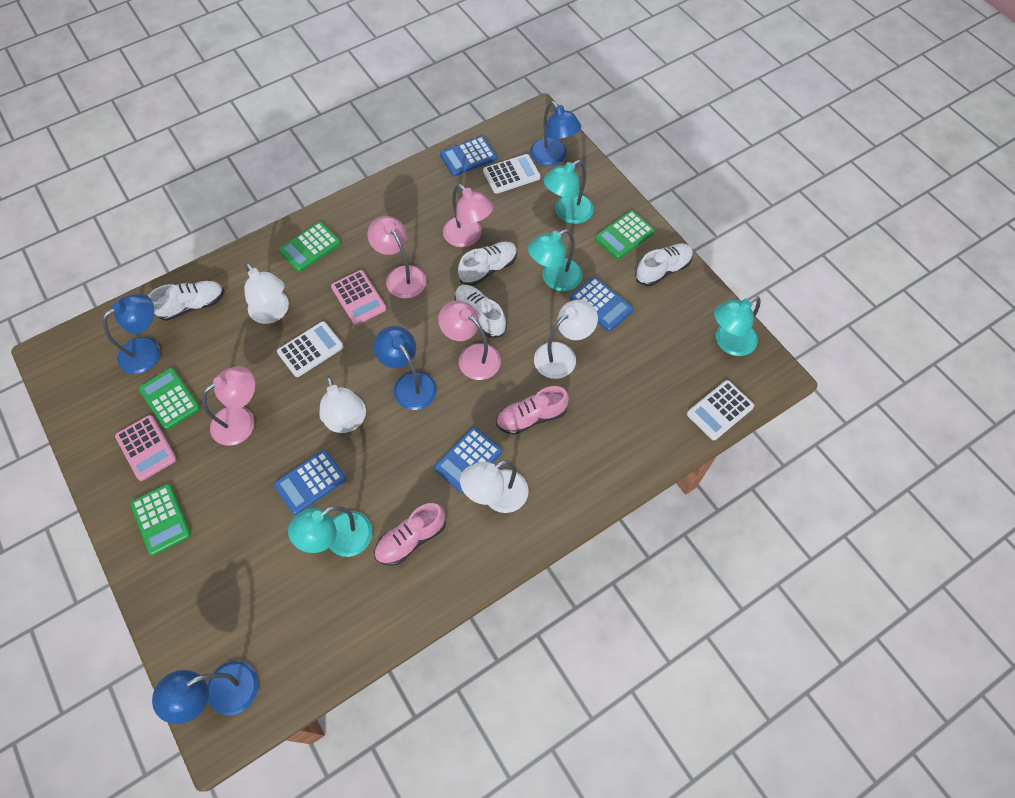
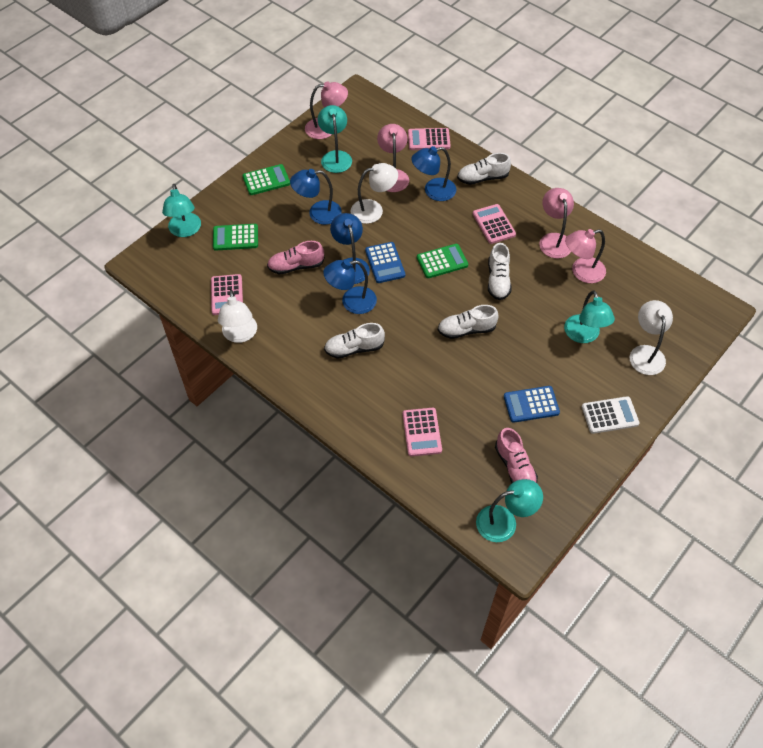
blue calculator: [274,450,346,515] [434,427,502,493] [440,136,497,176] [570,277,633,331] = 4 -> [365,242,405,283] [504,386,560,423] = 2
green calculator: [130,484,191,555] [139,368,200,430] [279,222,341,272] [595,210,655,259] = 4 -> [213,224,258,251] [242,164,290,195] [417,244,468,278] = 3
pink calculator: [115,415,177,481] [331,270,387,325] = 2 -> [211,274,243,315] [403,408,442,457] [408,128,451,150] [473,204,516,244] = 4
white calculator: [277,321,344,377] [483,154,541,194] [687,380,754,440] = 3 -> [582,396,639,434] = 1
white lamp: [244,263,289,324] [319,376,366,433] [460,460,529,513] [534,300,598,379] = 4 -> [218,290,257,343] [350,163,398,224] [630,300,673,375] = 3

